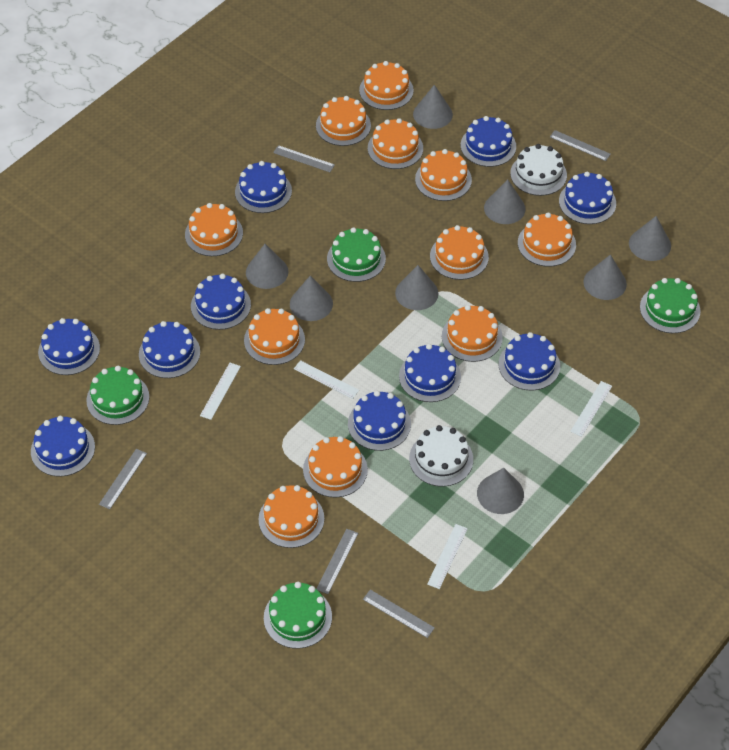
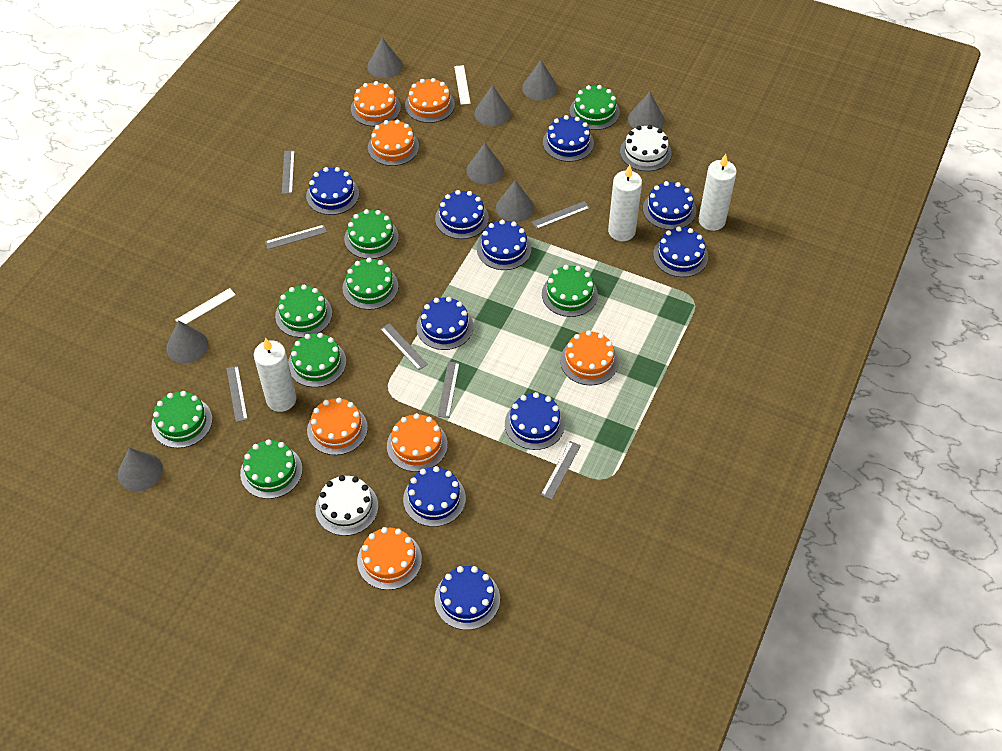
green cake: [86,366,149,425] [264,582,332,649] [327,227,386,282] [640,278,700,333] = 4 -> [151,391,212,448] [240,439,302,499] [275,285,332,338] [288,333,346,387] [343,258,398,310] [344,209,399,259] [542,265,598,317] [570,85,620,130] = 8
grey ruler: [99,449,147,509] [273,145,335,172] [316,529,358,594] [363,589,435,638] [550,130,611,161] = 5 -> [226,366,248,422] [265,225,327,249] [282,150,295,194] [380,323,428,370] [437,362,460,418] [532,201,590,229] [541,441,581,500] = 7
orange cake: [185,203,243,256] [244,308,305,365] [259,485,324,548] [303,436,368,498] [316,96,371,146] [359,61,414,110] [368,118,423,169] [415,149,472,201] [430,225,489,280] [442,305,503,362] [518,213,576,267] = 11 -> [307,398,368,455] [351,81,401,126] [357,527,422,590] [368,120,419,166] [387,413,448,472] [405,78,455,123] [560,330,618,385] = 7
white candle: none = 0 -> [254,338,296,412] [608,165,642,241] [698,154,737,231] = 3
white ruler: [200,363,241,420] [294,360,359,399] [427,524,468,589] [570,381,612,437] = 4 -> [176,288,236,324] [454,65,471,105] = 2

